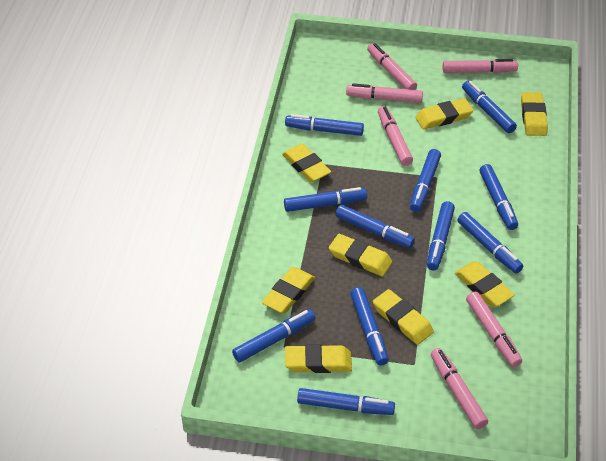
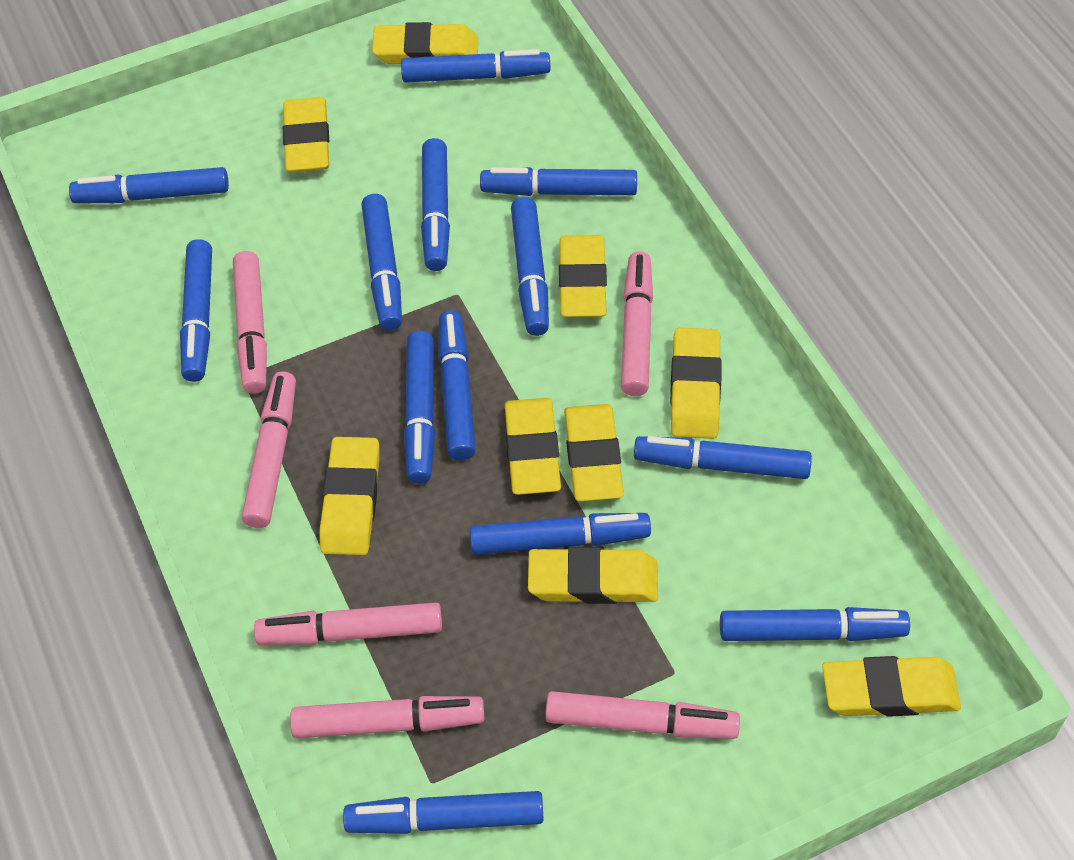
blue marker: [232,309,315,362] [284,187,367,212] [285,114,364,136] [297,388,395,415] [335,205,415,248] [350,287,389,366] [410,149,441,212] [427,201,455,270] [457,212,523,273] [462,81,517,133] [479,164,518,230] = 11 -> [69,167,229,204] [180,239,212,382] [343,791,544,834] [361,194,402,331] [401,49,550,83] [404,331,435,484] [421,138,450,271] [438,310,476,460] [470,513,651,555] [480,167,637,196] [511,197,549,336] [634,436,812,479] [720,607,910,641] = 13
yellow eraser: [262,267,315,313] [282,144,331,182] [285,344,352,373] [329,234,392,276] [373,289,434,345] [415,98,473,129] [455,261,515,307] [521,92,548,136] = 8 -> [283,97,329,172] [319,437,380,555] [372,22,478,64] [505,398,561,495] [528,547,658,604] [559,235,607,317] [564,404,624,501] [670,328,722,439] [822,656,961,717] = 9

